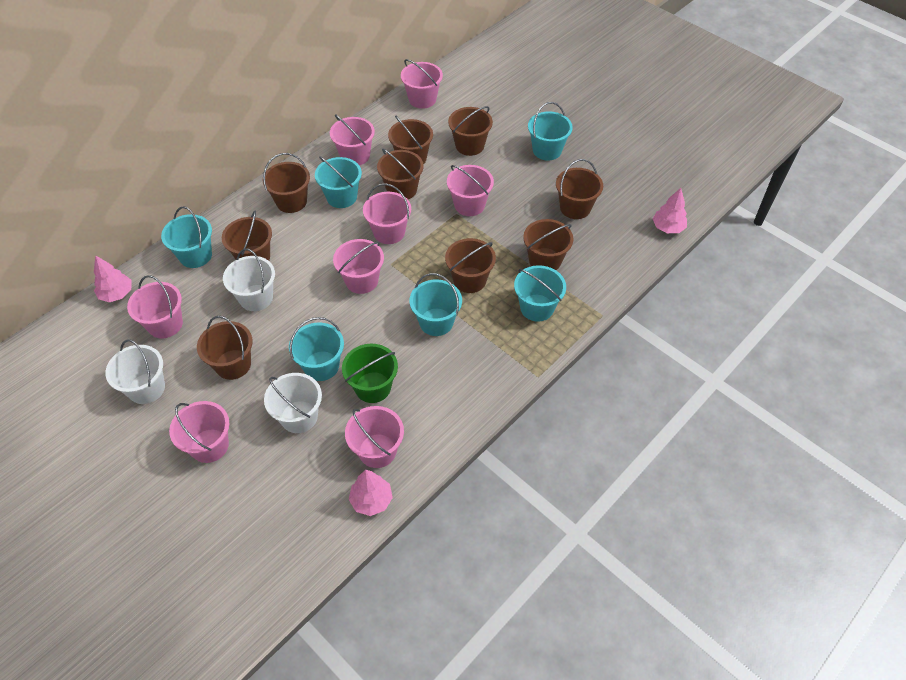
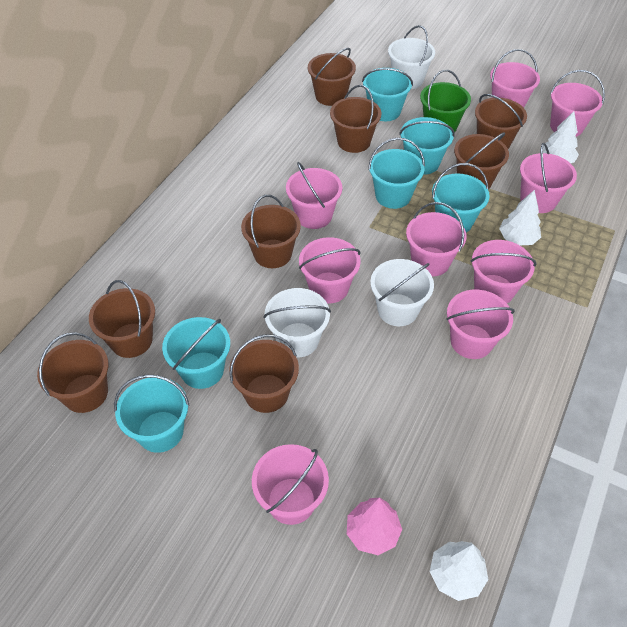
brown bucket: [197,316,253,380] [222,211,272,261] [263,153,310,213] [377,149,424,199] [388,115,433,165] [445,238,496,293] [448,106,493,156] [523,219,573,270] [556,159,603,219] = 9 -> [37,332,108,413] [89,280,155,358] [229,334,299,413] [241,195,301,268] [308,48,356,106] [330,85,381,153] [454,132,509,189] [475,94,527,149] = 8
pink bucket: [127,275,183,338] [169,401,229,463] [330,114,375,165] [333,239,384,294] [345,406,404,468] [363,183,411,244] [401,59,443,109] [447,165,494,216] = 8 -> [252,444,329,525] [286,162,342,229] [299,237,361,303] [406,202,466,276] [446,290,515,359] [471,240,537,303] [490,49,540,108] [520,143,577,213] [550,70,605,137] = 9
pink tree: [94,255,132,302] [349,470,393,516] [653,188,687,233] = 3 -> [347,498,402,555] = 1
white tree: none = 0 -> [430,541,488,601] [499,190,541,245] [543,111,579,163] = 3

